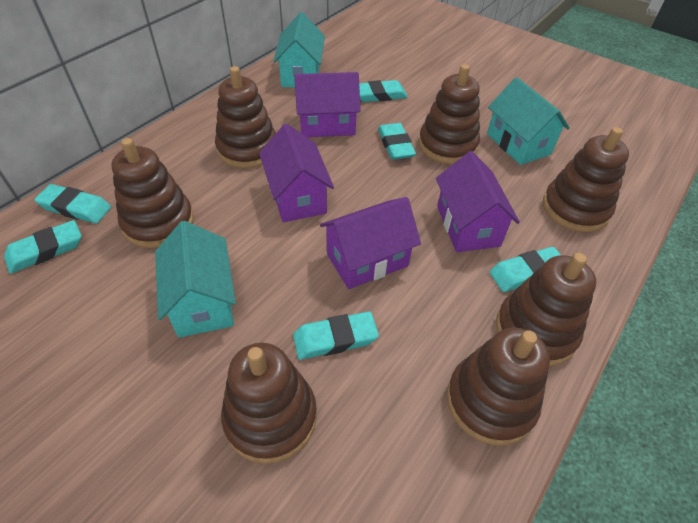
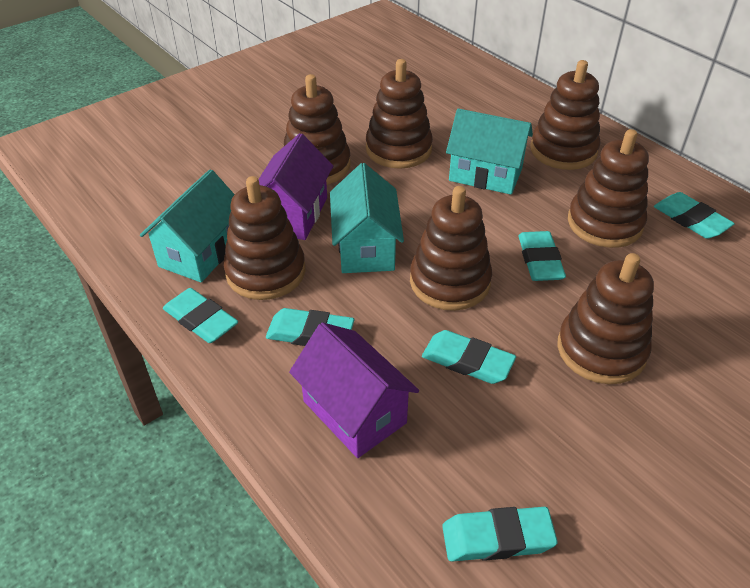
purple house: [259,124,334,222] [294,72,361,137] [320,197,421,289] [436,151,520,252] = 4 -> [258,133,333,240] [289,322,419,458] = 2

